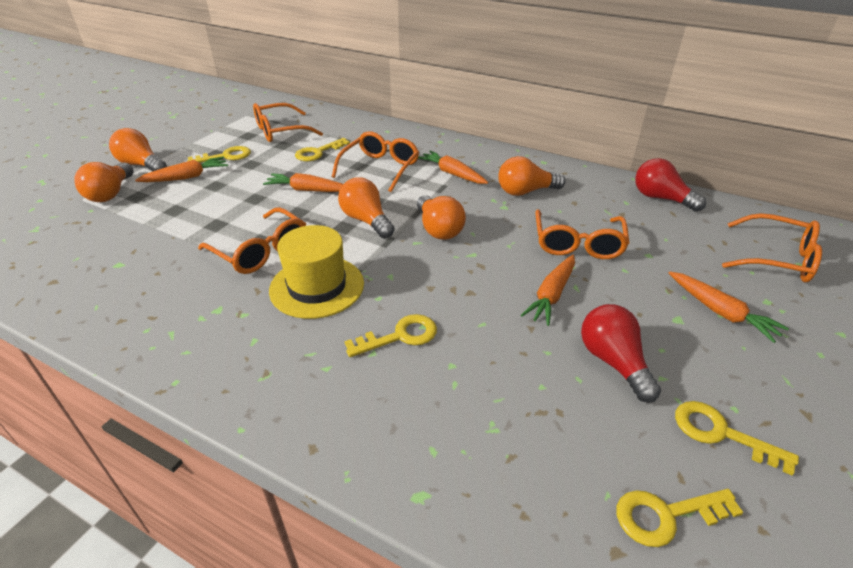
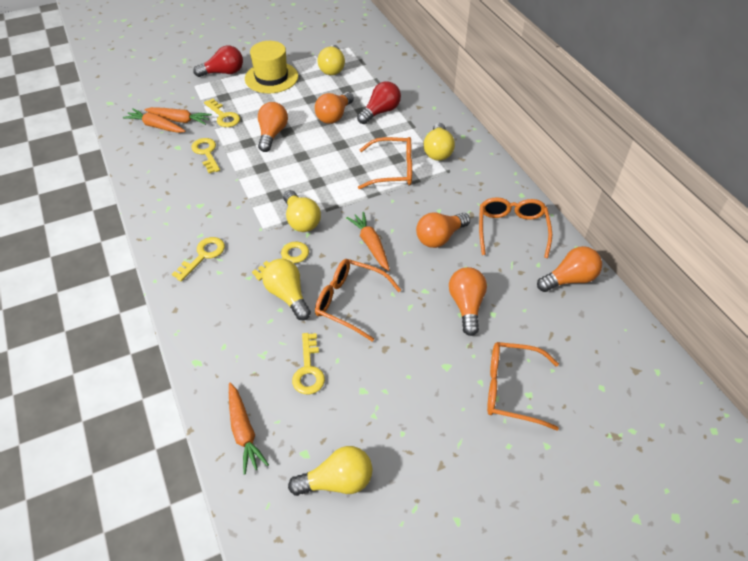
orange carrot: [135,157,228,182] [263,173,343,192] [418,151,488,184] [521,255,575,326] [669,271,789,343] = 5 -> [123,108,186,133] [144,107,212,125] [229,383,269,475] [346,212,390,271] = 4
orange glasses: [198,207,306,274] [253,103,323,142] [332,131,419,192] [535,209,630,259] [722,213,822,282] = 5 -> [315,259,401,341] [358,137,412,189] [479,197,552,258] [487,342,559,430] = 4
yellow light bulb: none = 0 -> [262,259,311,320] [283,190,321,232] [288,446,372,496] [318,45,345,75] [424,123,455,161] = 5

